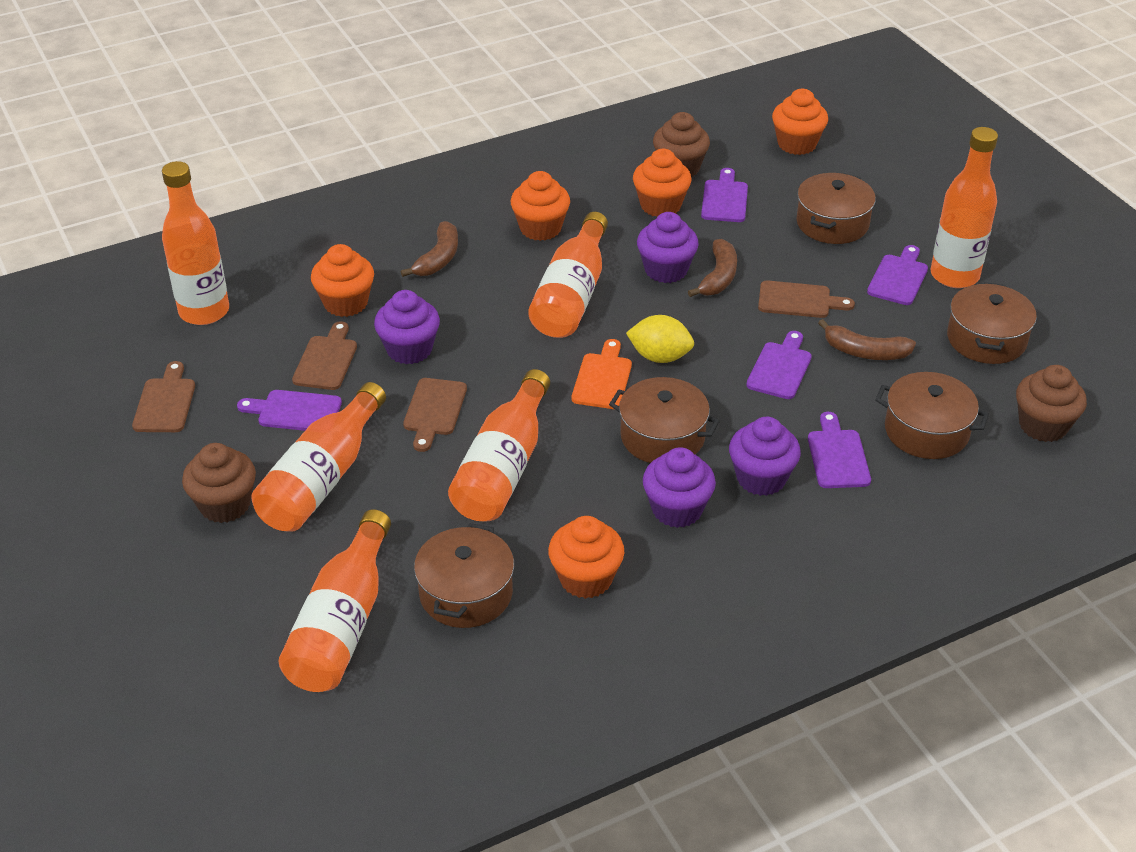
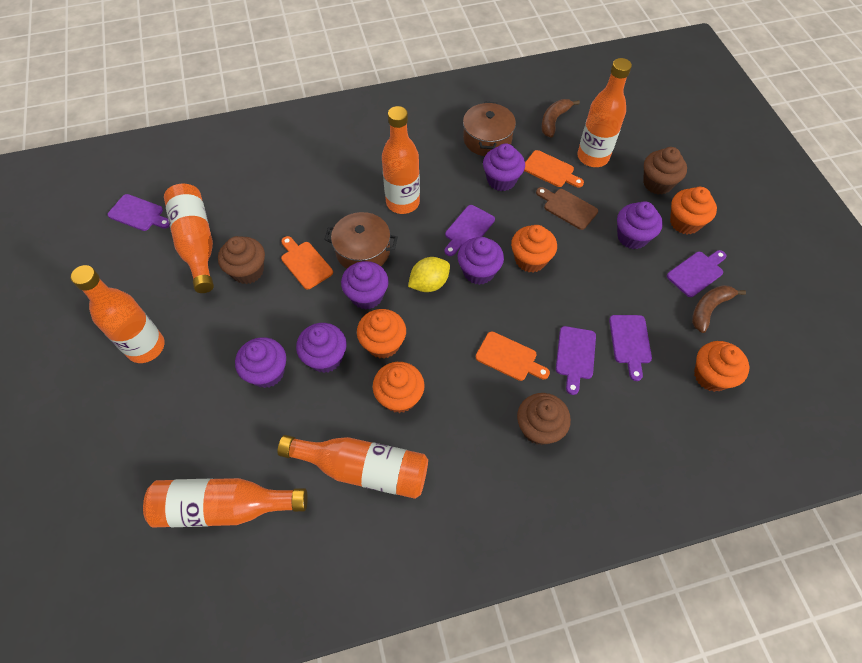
brown banana: [401,221,458,277] [688,239,737,297] [818,319,916,360] = 3 -> [541,99,580,138] [692,285,746,333] = 2
brown cutting board: [132,361,195,432] [292,321,357,390] [403,378,467,452] [758,280,855,318] = 4 -> [536,187,598,230] = 1
brown pot: [414,523,514,628] [609,377,720,463] [796,173,876,244] [876,372,989,459] [947,282,1037,364] = 5 -> [324,212,398,269] [463,101,516,156] = 2
orange cutting board: [572,339,632,409] = 1 -> [281,236,333,289] [476,331,550,381] [524,150,584,187] = 3
purple cupcake: [374,290,440,364] [637,212,699,283] [643,447,716,528] [729,417,801,496] = 4 -> [235,337,286,388] [296,323,347,373] [341,261,389,310] [458,237,504,285] [483,144,525,191] [617,201,663,249] = 6

